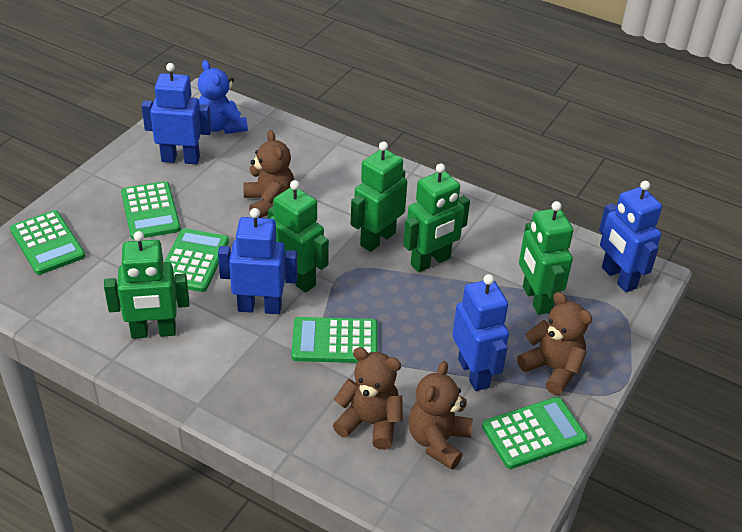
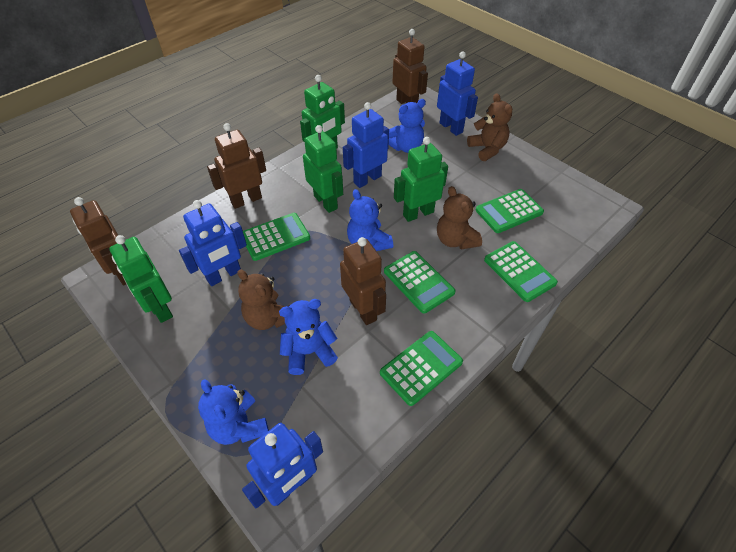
blue teddy bear: [198,60,248,134] = 1 -> [198,379,269,445] [279,299,338,375] [347,189,393,251] [389,99,426,153] = 4
brown robot: none = 0 -> [70,197,126,285] [207,123,266,209] [340,237,386,325] [392,29,428,104] = 4
brown teddy bear: [243,130,294,218] [333,347,403,450] [408,361,473,470] [517,292,592,395] = 4 -> [238,269,290,330] [437,186,482,250] [467,93,512,161] = 3
green robot: [104,231,189,339] [268,180,329,293] [351,142,407,252] [403,163,470,272] [519,201,573,315] = 5 -> [109,235,173,323] [300,75,345,149] [303,125,343,213] [394,137,448,222] = 4

